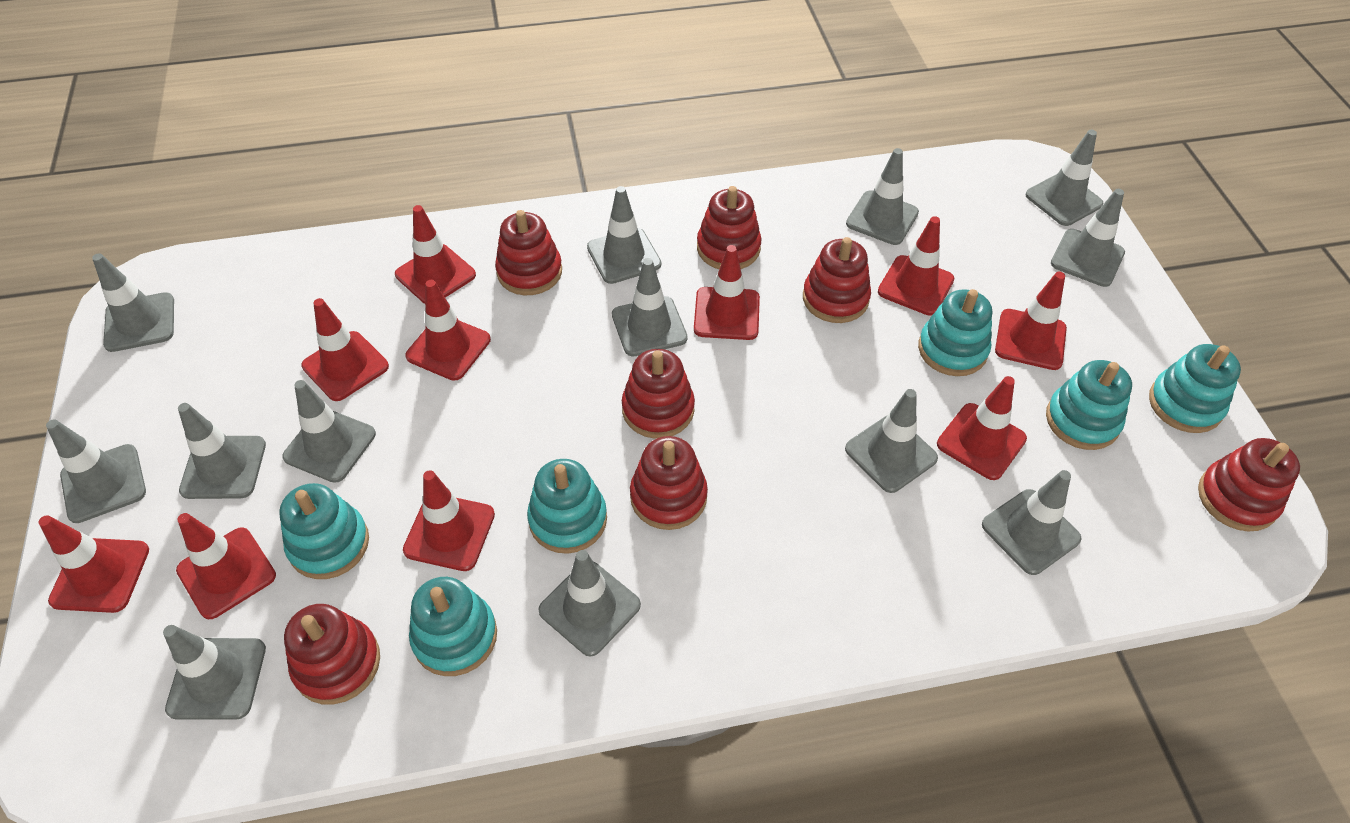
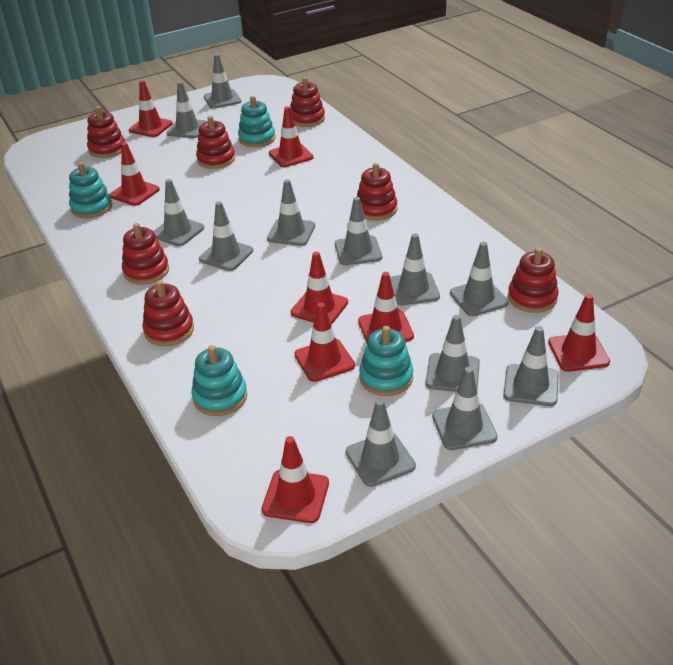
grey traffic cone: [46,419,146,523] [92,253,174,352] [163,625,266,720] [178,403,266,499] [282,380,376,483] [538,550,641,656] [587,186,661,284] [612,258,688,357] [845,389,938,493] [846,148,919,245] [982,470,1081,575] [1025,130,1103,226] [1051,189,1125,287] = 13 -> [153,179,204,246] [166,82,207,138] [199,201,253,271] [204,54,241,109] [267,179,315,246] [335,197,382,265] [346,399,416,487] [390,233,440,305] [426,315,480,392] [432,367,498,450] [450,242,509,316] [503,326,559,406] = 12
red traffic cone: [38,515,149,613] [176,513,276,619] [301,298,389,401] [395,205,476,304] [403,470,495,571] [405,280,491,381] [694,245,760,340] [878,216,954,316] [937,376,1027,480] [995,272,1067,370] = 10 -> [110,142,160,206] [129,80,173,137] [262,436,329,523] [269,106,314,167] [291,251,348,325] [294,303,355,382] [358,272,414,343] [548,294,610,372] = 8
turquoise stacking toy: [279,483,369,579] [409,577,497,676] [527,459,607,554] [918,289,992,376] [1046,360,1132,450] [1149,344,1241,433] = 6 -> [69,162,112,218] [191,345,247,416] [238,96,275,147] [359,326,413,396] = 4

